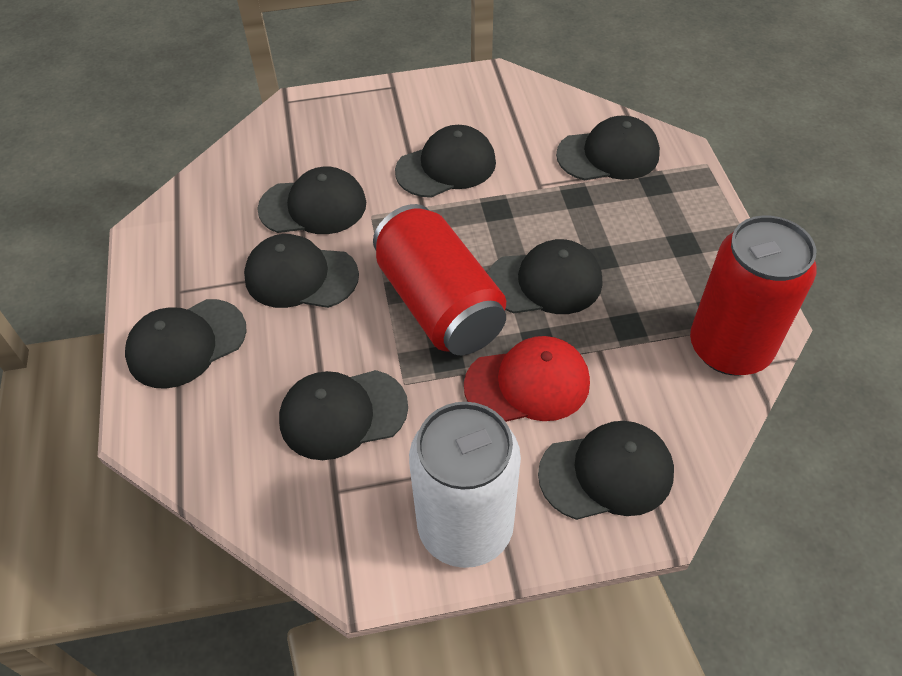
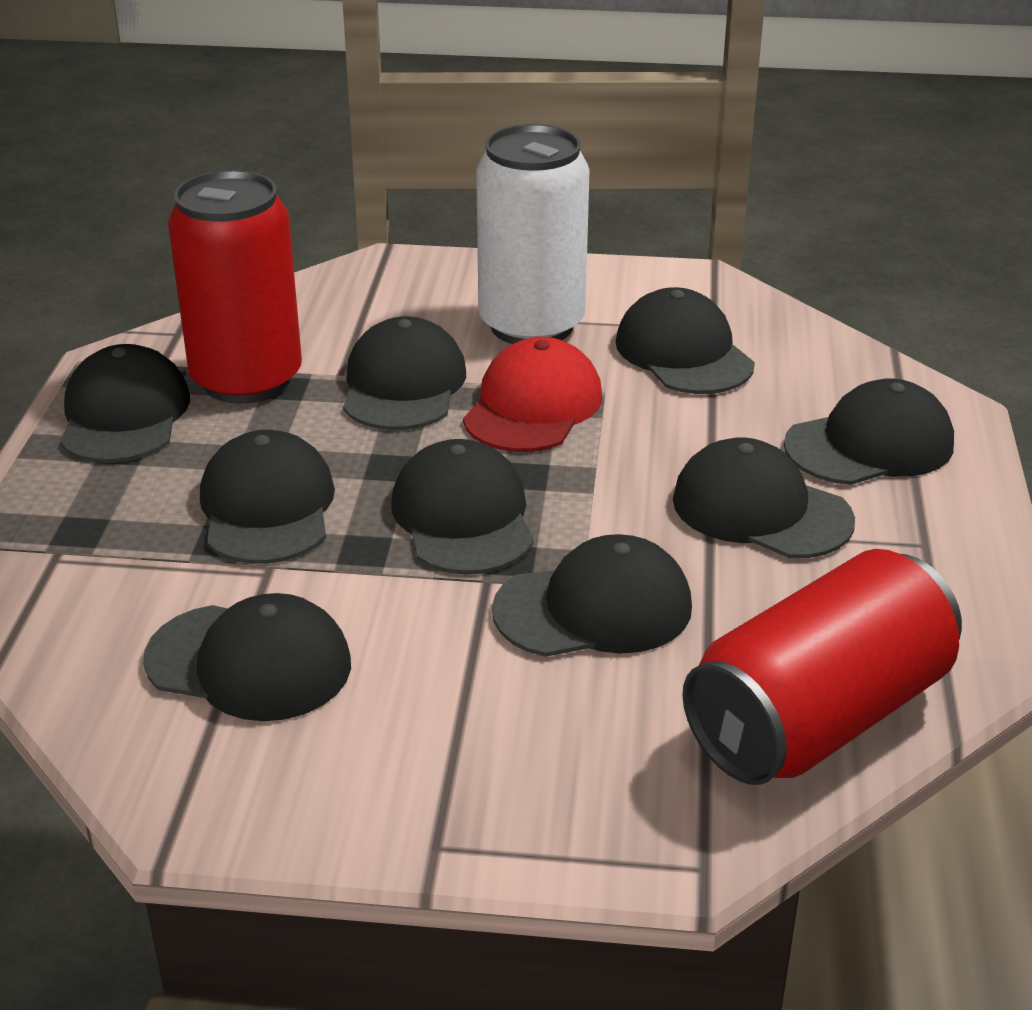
black cap: [125,299,247,389] [244,234,359,308] [257,166,366,234] [279,370,408,460] [395,125,496,198] [488,239,602,314] [538,421,674,520] [556,116,660,181] = 8 -> [60,344,190,463] [143,593,351,721] [200,430,335,564] [343,316,466,430] [391,439,534,575] [492,534,692,657] [616,287,755,394] [673,437,855,558] [784,379,954,485] = 9

